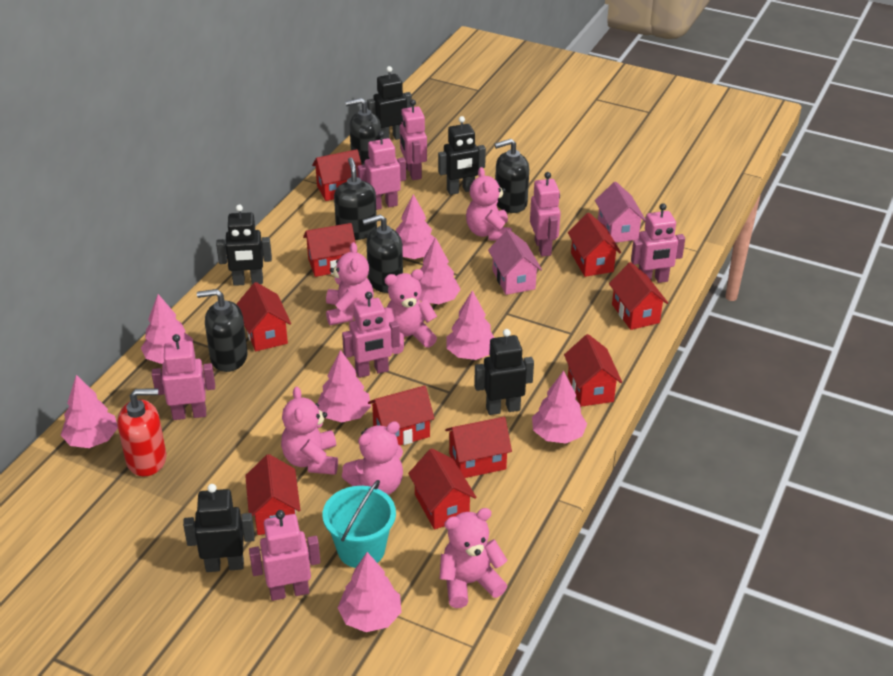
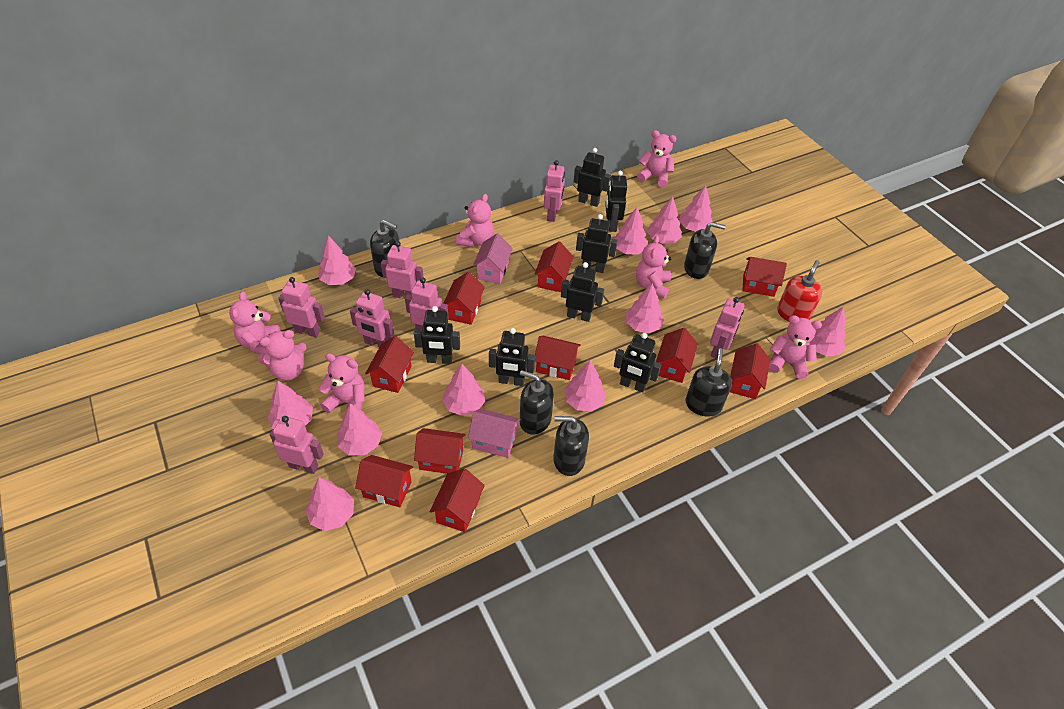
black robot: [183,484,255,572] [216,205,272,286] [367,66,412,140] [438,116,486,195] [474,329,534,415] = 5 -> [414,306,460,364] [489,328,535,386] [561,262,604,322] [574,148,611,207] [576,214,618,273] [605,171,627,232] [614,333,661,392] = 7
pink teddy bear: [281,387,338,475] [326,242,374,325] [342,421,403,495] [384,269,437,354] [440,508,508,608] [466,167,512,241] = 6 -> [229,291,281,355] [258,330,307,381] [318,353,365,413] [456,194,494,247] [636,235,671,299] [637,130,677,188] [769,315,822,379] = 7
pink tree: [61,375,118,448] [141,294,193,364] [317,350,371,423] [338,552,401,632] [396,194,435,259] [419,237,461,304] [446,290,494,360] [532,371,587,444] = 8 -> [268,381,313,429] [305,477,354,531] [318,235,356,285] [337,403,382,455] [442,364,485,416] [564,360,606,412] [614,207,648,255] [625,283,664,333] [647,196,682,244] [679,185,713,232] [809,306,846,356] = 11
turquoise bucket: [323,480,396,568] = 1 -> none = 0

